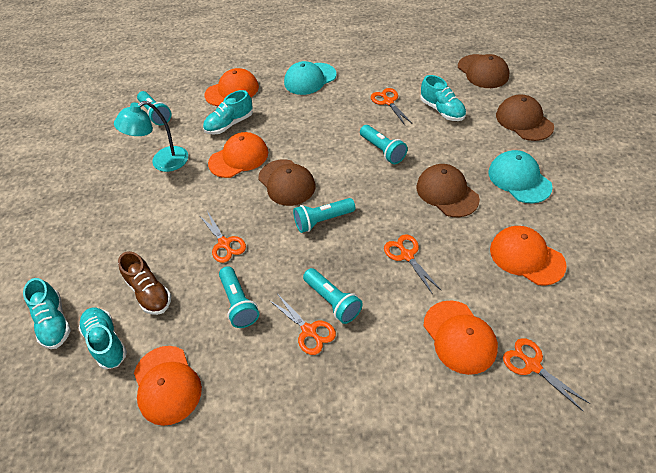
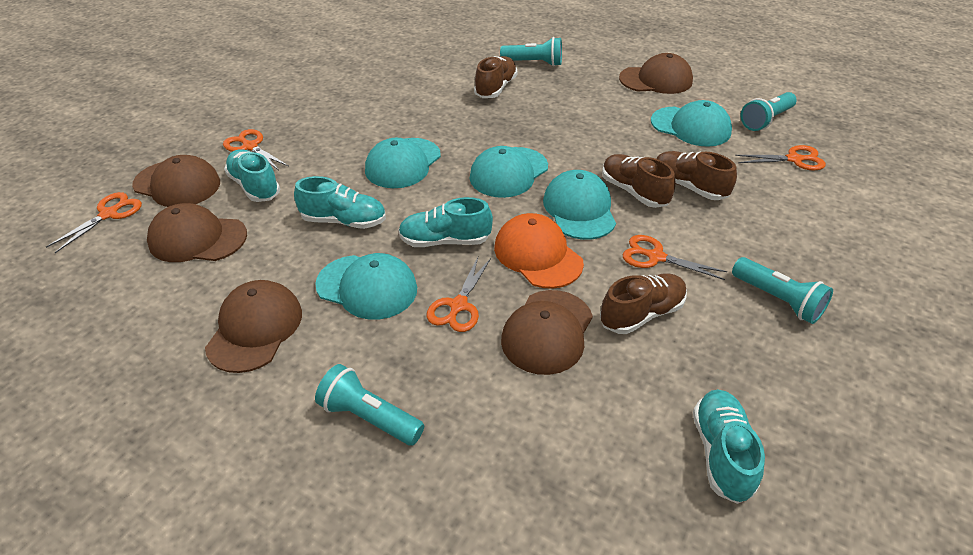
brown cap: [258,159,316,206] [416,164,480,217] [458,54,509,88] [496,94,554,141] = 4 -> [132,155,220,207] [147,203,247,262] [205,280,302,373] [501,290,593,375] [619,53,693,94] = 5
brown shoe: [118,251,172,315] = 1 -> [474,56,518,98] [600,274,687,334] [602,154,675,208] [656,151,737,200] = 4
orange cap: [134,346,202,426] [205,68,259,106] [208,132,268,178] [424,300,498,375] [490,226,567,286] = 5 -> [494,213,584,289] = 1
turquoise cap: [284,61,337,95] [488,150,553,203] = 2 -> [315,253,417,320] [365,138,441,188] [470,146,548,198] [543,170,616,240] [651,100,732,147] = 5
turquoise flashlight: [137,91,171,125] [219,266,259,328] [293,198,355,233] [303,268,363,324] [360,125,408,164] = 5 -> [315,364,424,446] [500,37,562,66] [732,257,833,324] [741,92,797,131] = 4
turquoise lamp: [114,101,188,172] = 1 -> none = 0

